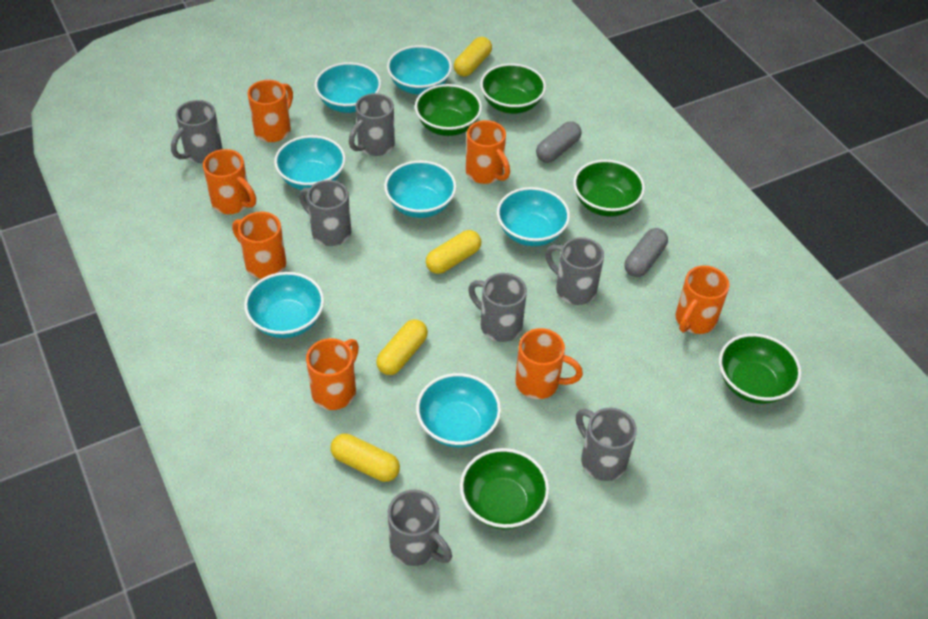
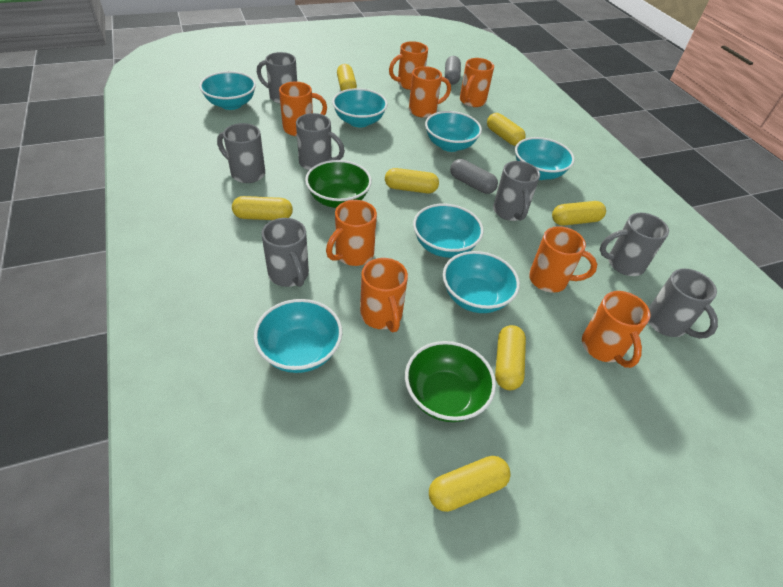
green bowl: [415,84,482,136] [460,448,549,529] [480,63,546,114] [573,160,645,217] [719,333,801,404] = 5 -> [305,160,372,208] [405,341,496,422] = 2
orange mug: [203,149,256,214] [232,211,286,279] [248,80,293,142] [306,338,359,410] [466,120,510,184] [515,328,583,399] [676,265,730,334] = 7 -> [279,82,327,136] [326,200,377,266] [360,258,408,332] [389,41,428,90] [409,66,451,118] [460,58,494,107] [529,226,597,293] [582,291,650,368] = 8
yellow capsule: [330,433,400,482] [376,319,428,375] [426,230,481,274] [454,37,492,77] = 4 -> [232,196,293,220] [337,64,357,91] [385,168,439,193] [429,456,511,512] [487,113,526,146] [495,325,526,390] [552,201,606,226] = 7

